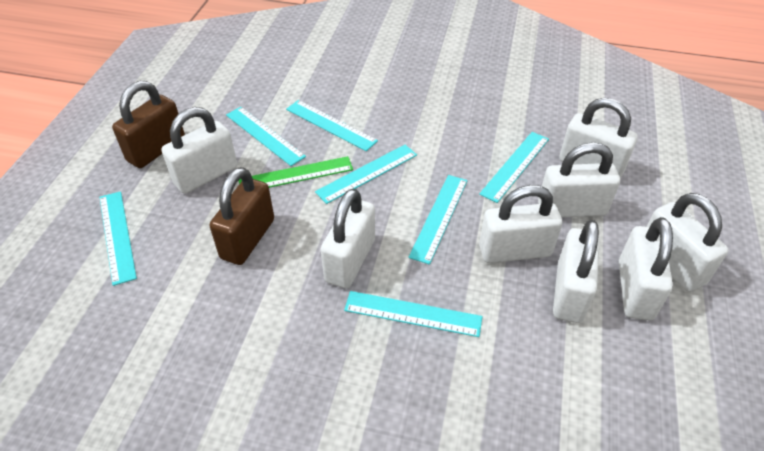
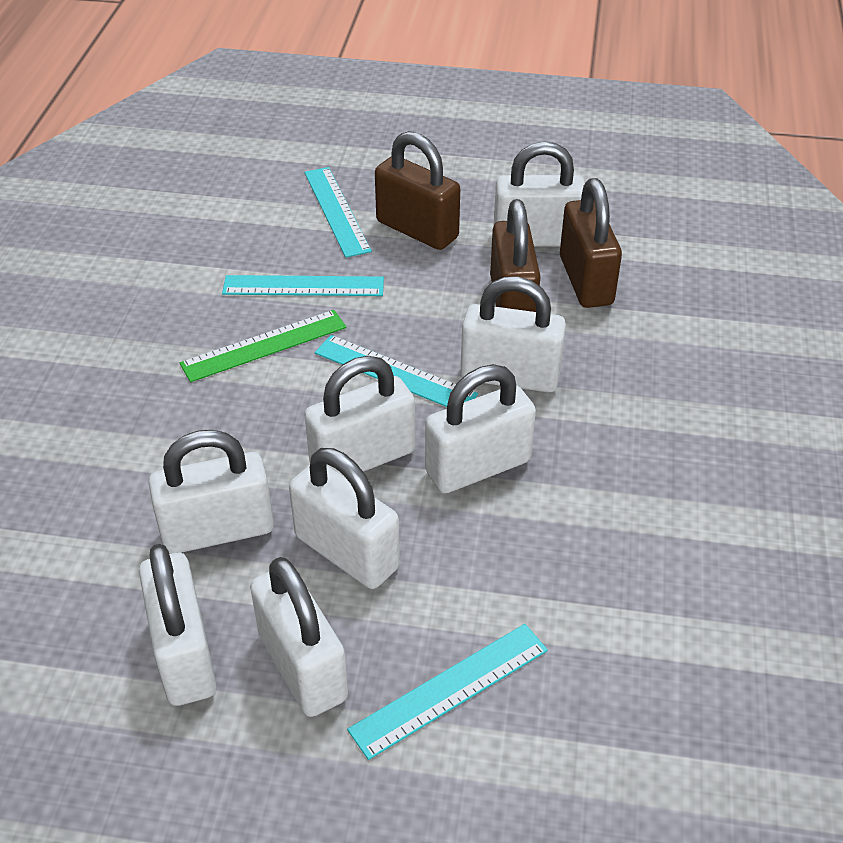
brown padlock: [112,81,185,168] [210,167,274,265] = 2 -> [375,131,460,250] [490,199,541,312] [560,178,622,308] = 3
turquoise ruler: [99,191,137,286] [226,107,306,166] [286,100,378,151] [315,145,417,204] [344,291,482,337] [409,175,468,265] [479,132,549,203] = 7 -> [222,275,384,296] [304,167,372,258] [315,335,478,407] [347,624,548,760] = 4

